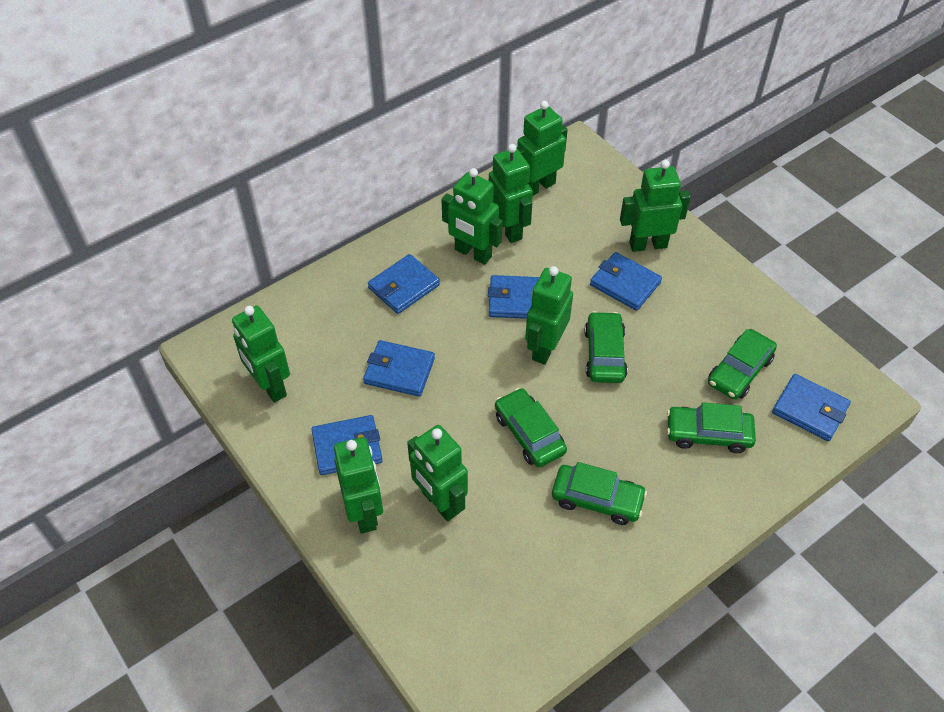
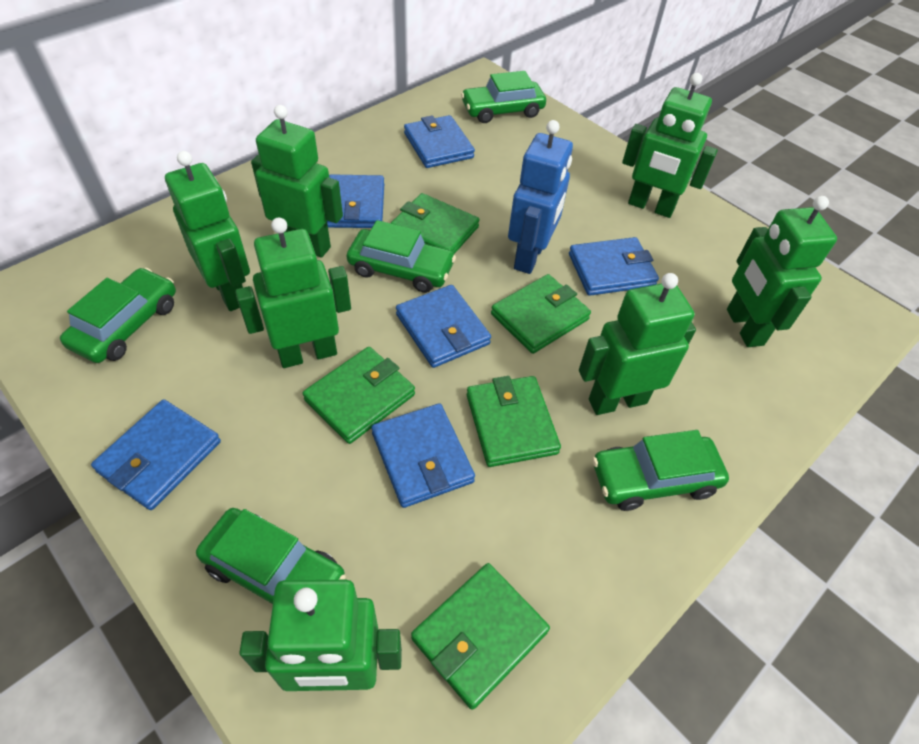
blue robot: none = 0 -> [508,120,573,274] = 1
green robot: [232,306,290,403] [334,437,383,534] [407,425,468,521] [441,168,503,265] [489,144,533,243] [516,101,568,195] [525,266,573,365] [620,160,691,252] = 8 -> [165,151,250,311] [235,218,351,368] [239,580,402,691] [251,105,343,258] [579,273,696,415] [622,73,718,218] [727,196,837,347] = 7
green wallet: none = 0 -> [303,347,415,444] [391,193,480,254] [411,563,550,710] [467,376,561,467] [491,274,591,354] = 5

